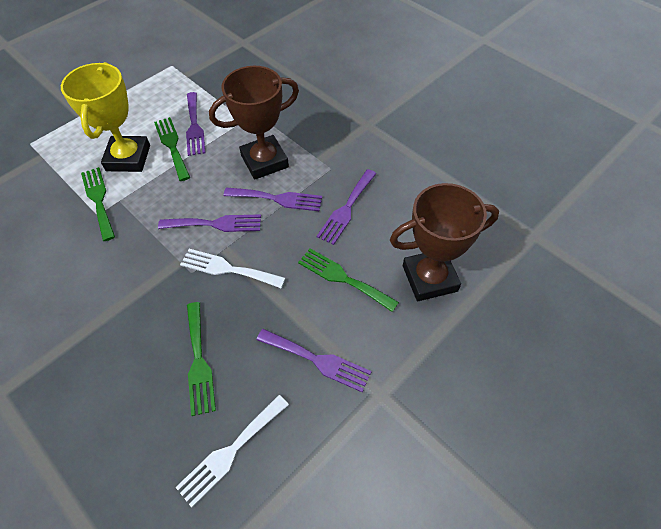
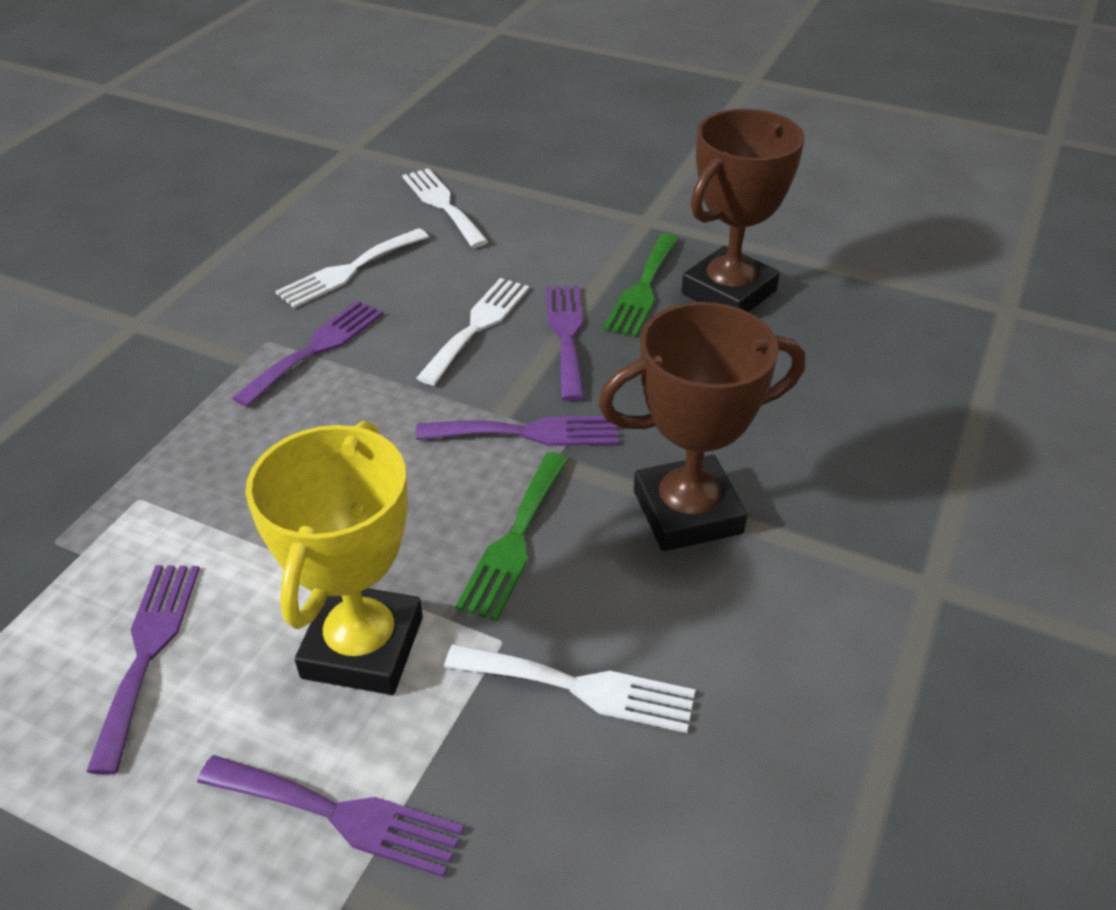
green fork: [81,167,115,241] [154,117,190,181] [187,302,216,416] [298,249,399,312] = 4 -> [456,452,569,621] [603,233,679,337] = 2
white fork: [175,395,289,507] [180,249,286,288] = 2 -> [275,228,429,308] [402,168,489,248] [417,278,529,385] [444,644,695,733] = 4

